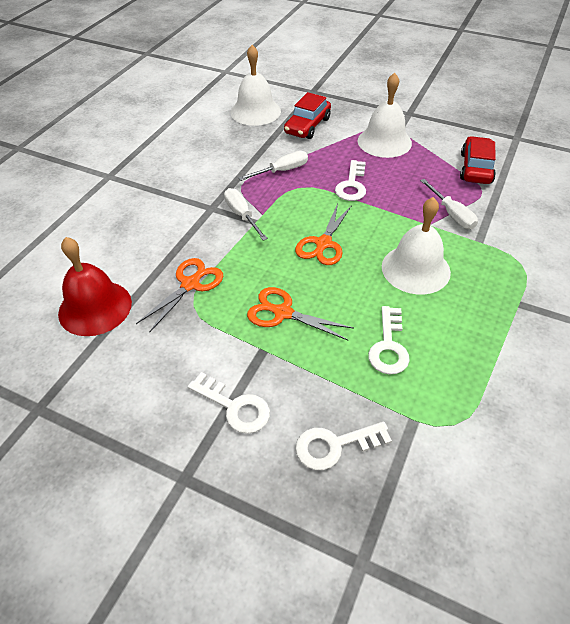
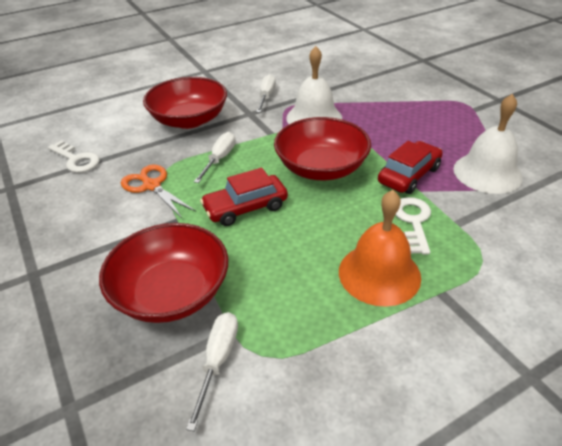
orange bell: none = 0 -> [339,190,421,307] = 1
orange scissors: [136,258,223,332] [247,287,354,340] [295,204,352,265] = 3 -> [121,165,196,218] = 1
red bell: [58,237,132,336] = 1 -> none = 0
red bowl: none = 0 -> [99,223,228,323] [143,77,227,129] [274,117,371,180] = 3
white bell: [231,45,281,126] [357,73,412,158] [382,197,451,294] = 3 -> [286,46,342,124] [453,94,523,194] = 2
white key: [188,372,270,434] [295,422,392,470] [335,160,366,201] [368,306,410,374] = 4 -> [48,140,100,173] [396,197,431,255] = 2

